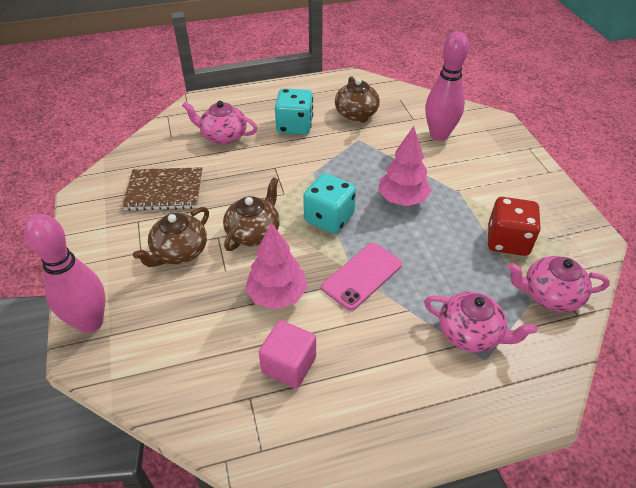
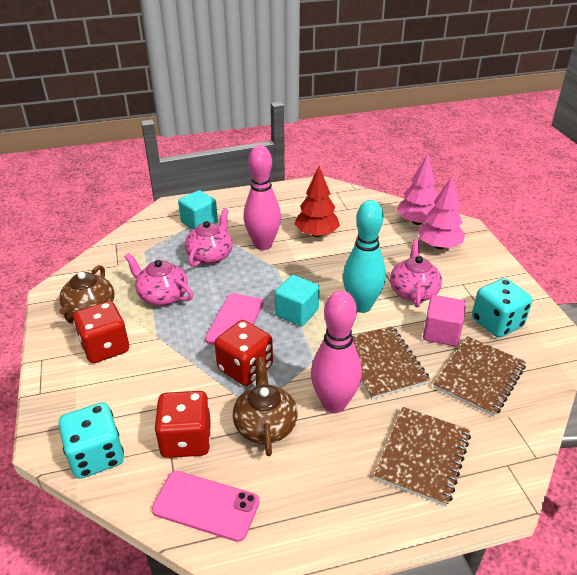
brown notebook: [122,167,203,211] = 1 -> [353,326,430,399] [374,407,471,506] [433,336,526,417] = 3
brown teapot: [133,207,209,267] [223,177,280,251] [335,76,380,123] = 3 -> [59,265,114,324] [233,357,297,456] = 2
pink phone: [321,243,402,311] = 1 -> [152,471,260,542] [205,293,263,345] = 2
red dice: [488,197,541,256] = 1 -> [73,301,129,363] [154,391,211,458] [214,320,273,386] = 3
red tree: none = 0 -> [294,166,340,237] = 1
turquoise bowling pin: none = 0 -> [343,200,386,313] = 1
turquoise cube: none = 0 -> [178,190,218,230] [275,275,320,327] = 2

